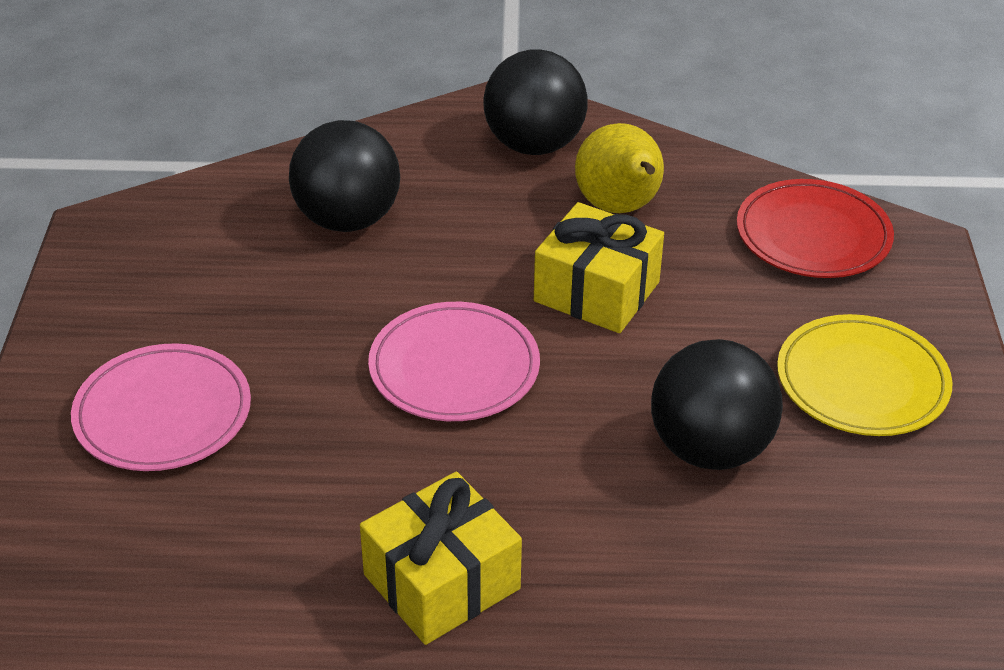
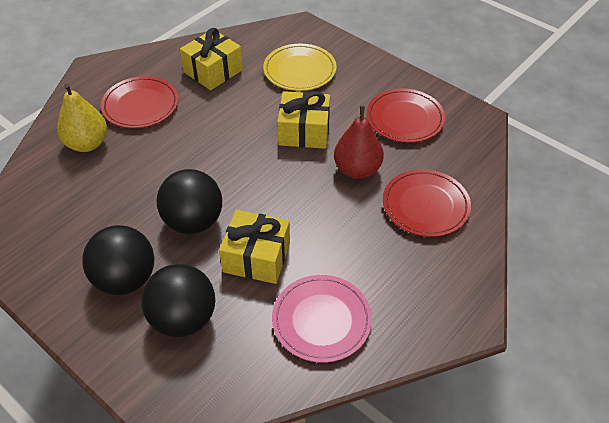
pink plate: [71,343,251,471] [368,302,540,421] = 2 -> [272,275,372,363] = 1
red pear: none = 0 -> [334,105,384,179] = 1
red plate: [737,179,894,278] = 1 -> [101,76,179,128] [366,89,445,143] [383,169,471,237] = 3
yellow gift: [360,472,522,645] [534,202,664,333] = 2 -> [180,28,243,90] [219,210,290,284] [277,91,330,149] = 3

